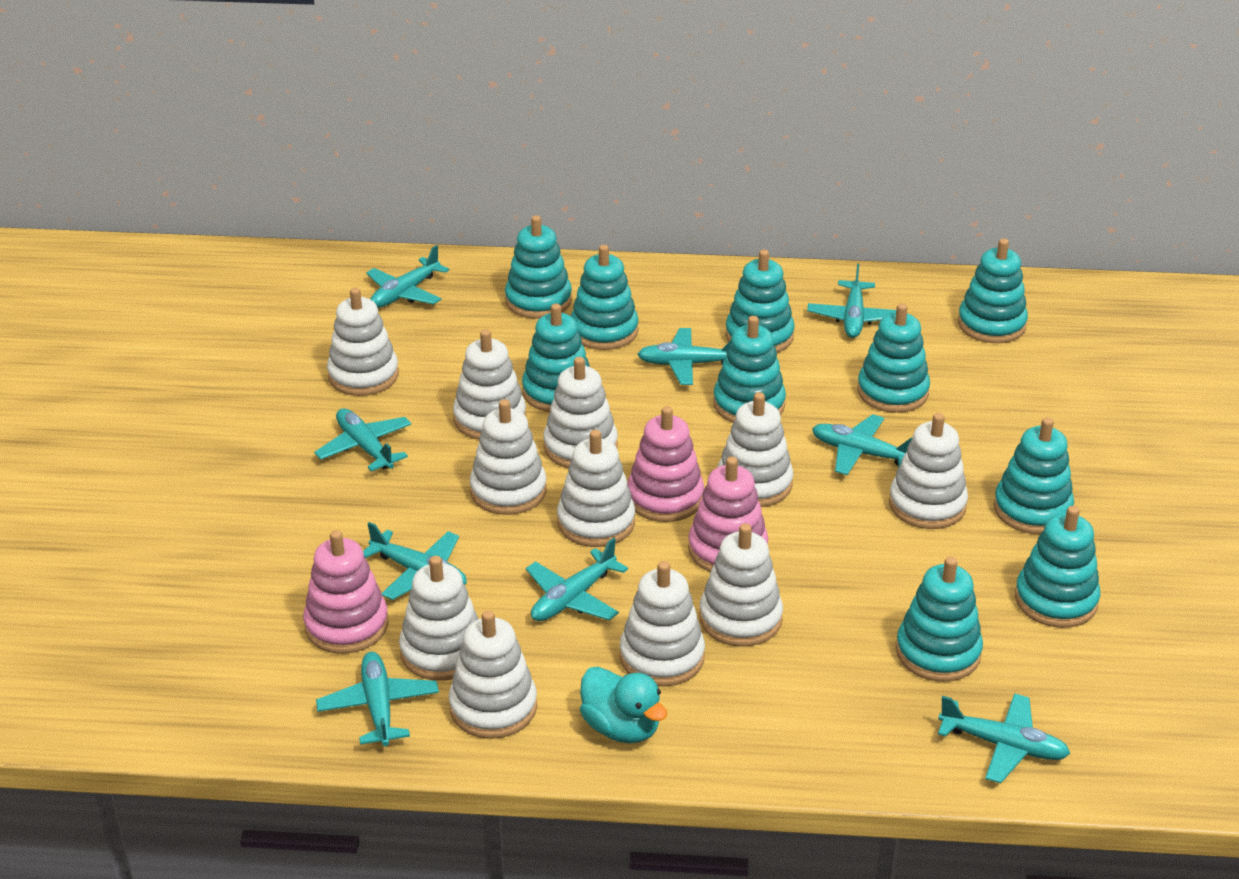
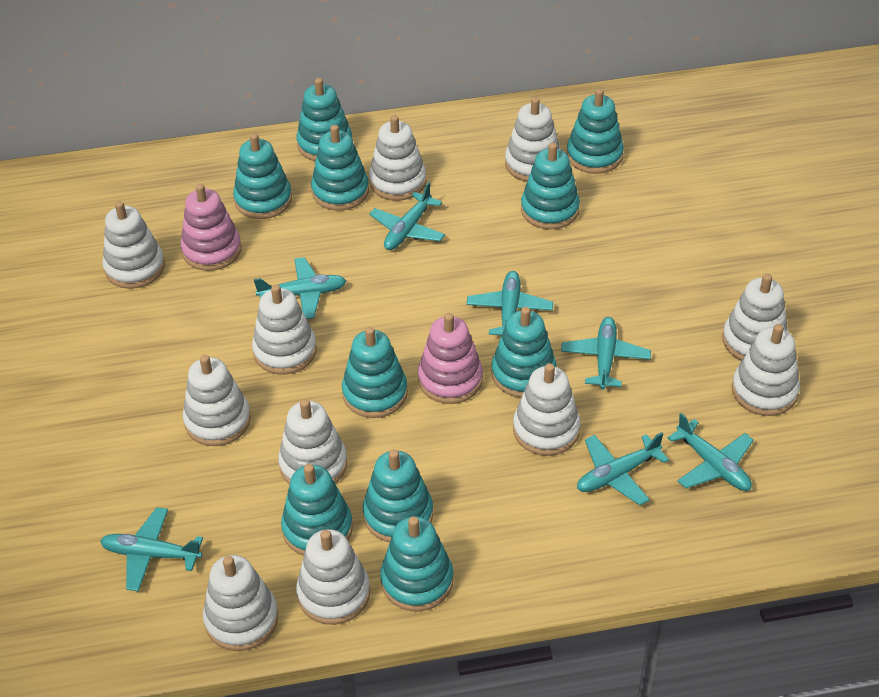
pink stacking toy: [303,530,389,654] [627,406,704,522] [688,457,768,572] = 3 -> [181,184,242,271] [418,313,483,404] = 2
turquoise duck: [580,667,667,743] = 1 -> none = 0
turquoise plane: [314,408,412,471] [316,652,439,746] [363,522,467,600] [366,245,449,308] [526,538,628,621] [637,328,731,385] [807,264,896,338] [812,414,913,475] [938,693,1071,783] = 9 -> [100,507,203,591] [254,257,346,319] [369,182,445,250] [466,271,553,335] [561,317,651,390] [577,432,669,505] [667,413,754,491] = 7

